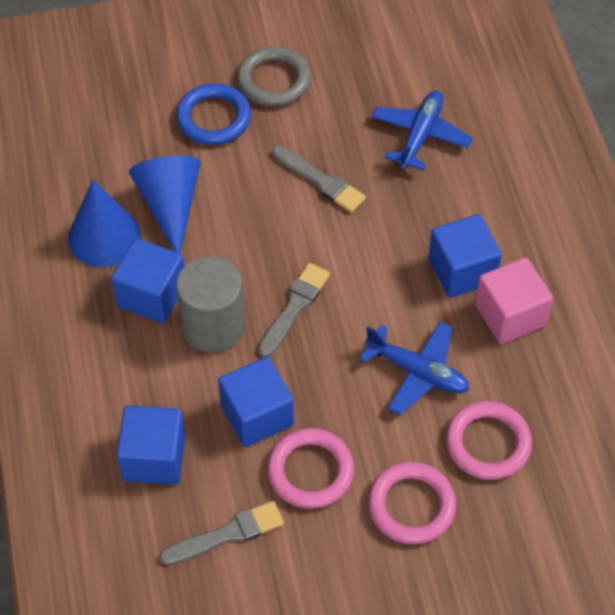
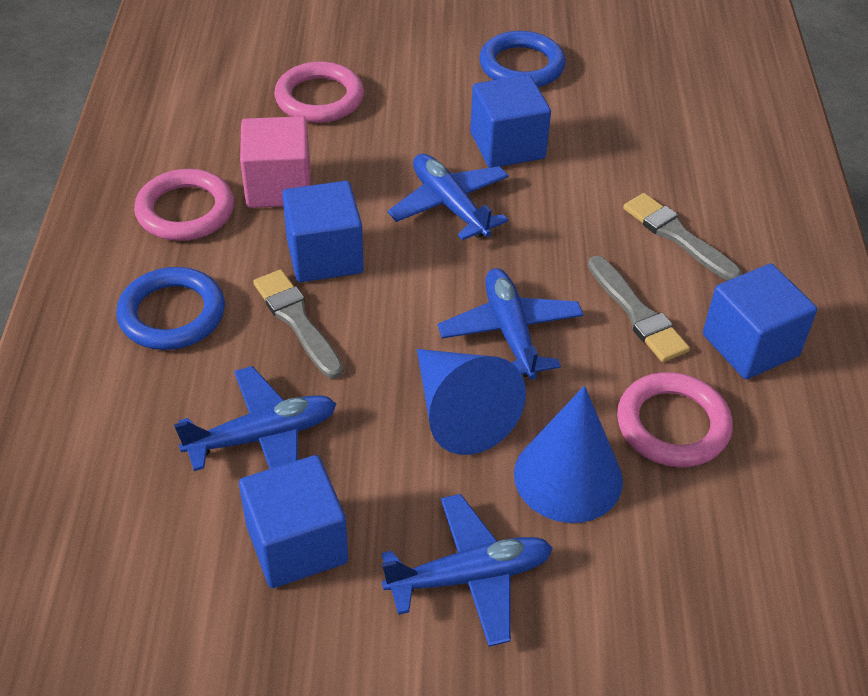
blue plane: [360,322,470,415] [372,90,473,171] = 2 -> [174,366,336,471] [382,494,553,647] [388,154,509,241] [438,268,584,380] = 4
blue ring: [176,83,251,145] = 1 -> [116,267,225,350] [479,31,566,87] = 2
grey cylinder: [176,256,245,353] = 1 -> none = 0
grey ring: [237,47,311,107] = 1 -> none = 0

